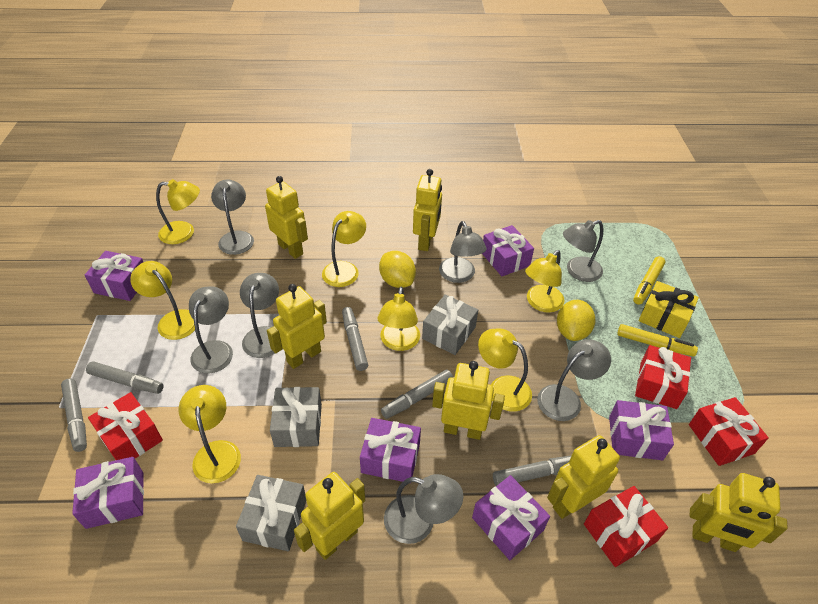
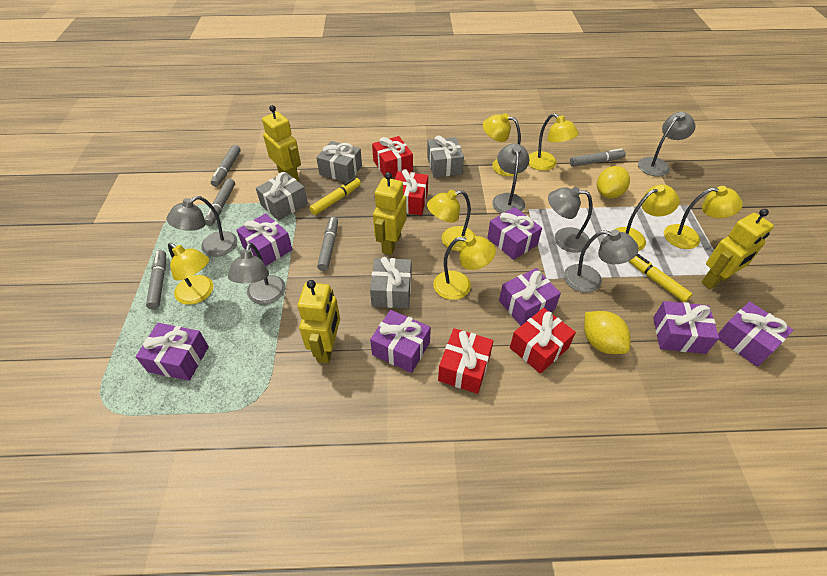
grey gift: [236,475,306,551] [270,387,322,447] [422,294,478,355] = 3 -> [256,172,308,221] [316,141,362,182] [370,257,411,308] [427,136,464,177] = 4
grey lamp: [189,286,233,373] [211,179,254,255] [240,273,279,358] [384,474,463,544] [439,221,487,283] [537,339,611,421] [563,220,603,282] = 7 -> [166,196,237,257] [228,243,286,305] [492,143,529,214] [548,187,592,253] [564,230,639,293] [638,112,696,176] = 6
purple gift: [72,457,144,529] [84,251,143,301] [360,418,421,482] [472,475,550,560] [482,225,534,276] [609,400,674,460] = 6 -> [135,323,209,381] [236,213,292,266] [370,310,431,373] [487,207,542,260] [499,268,561,326] [653,301,719,354] [718,301,793,367] = 7
yellow gift: [639,281,699,338] = 1 -> none = 0
yellow robot: [265,176,308,259] [267,284,327,369] [294,472,365,560] [413,169,442,251] [432,361,505,440] [547,435,620,519] [690,473,788,552] = 7 -> [262,105,301,181] [298,280,340,363] [373,172,406,255] [701,209,774,289] = 4

